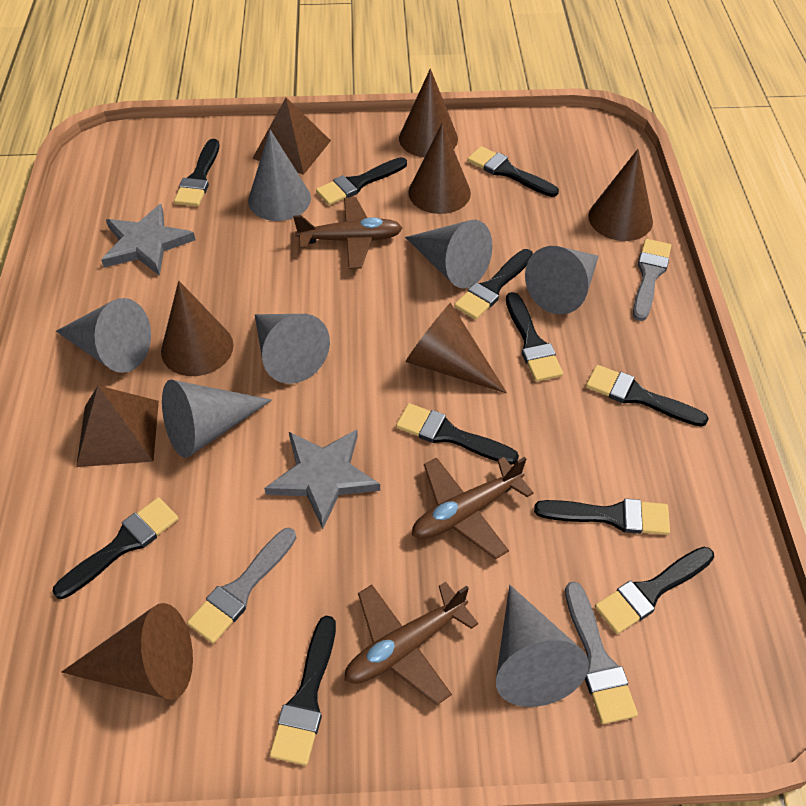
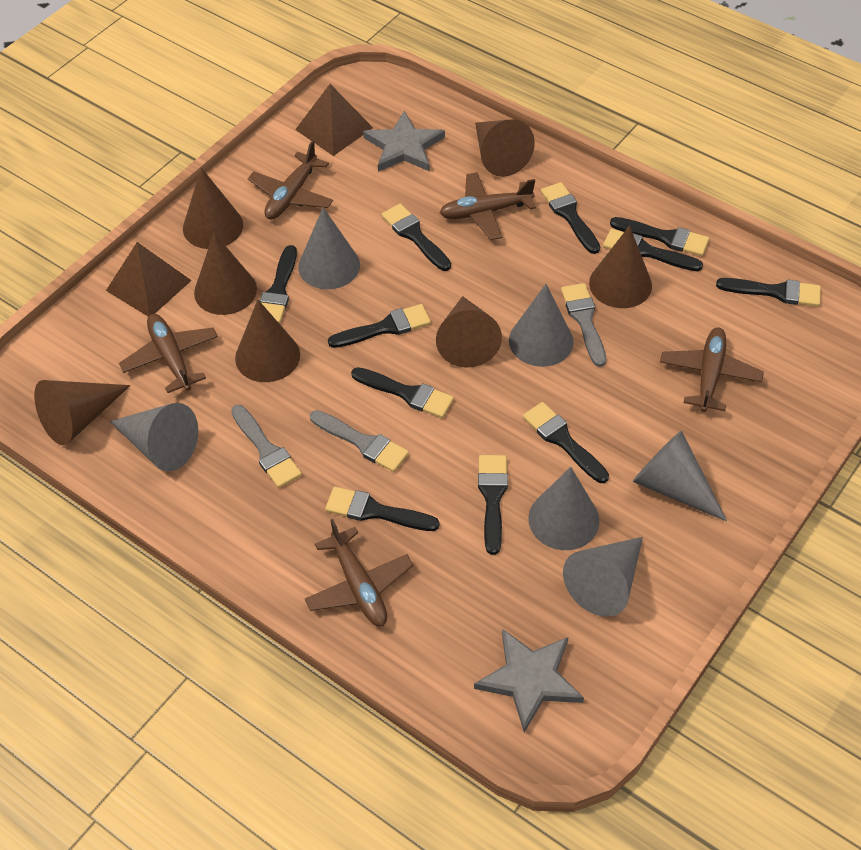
brown cone: [61,603,193,700] [161,281,233,376] [399,69,458,157] [405,303,507,393] [408,123,471,214] [588,149,653,241] = 6 -> [34,380,130,445] [183,168,243,249] [194,233,257,315] [235,300,300,382] [436,296,502,367] [475,119,535,177] [589,226,652,308] = 7
brown plane: [293,197,402,269] [344,581,478,705] [412,457,534,559] = 3 -> [119,314,218,393] [248,140,333,220] [305,519,413,626] [440,172,536,240] [660,327,764,412] = 5
grey cone: [56,298,151,373] [162,380,272,458] [248,130,311,221] [255,314,330,384] [405,220,492,289] [496,585,589,707] [525,246,599,315] = 7 -> [110,403,198,471] [298,207,360,289] [509,284,574,367] [528,467,600,550] [563,537,643,617] [633,430,727,522] = 6

